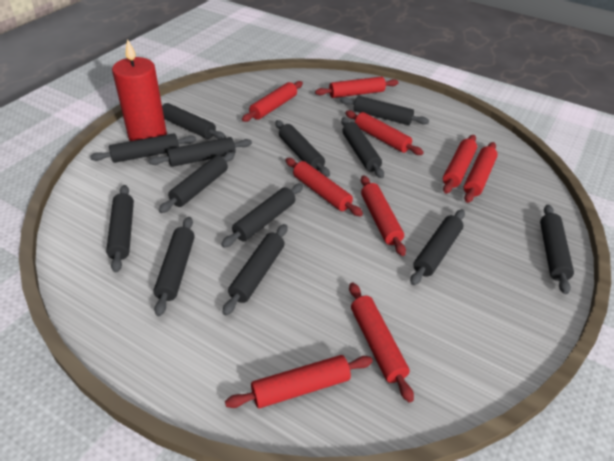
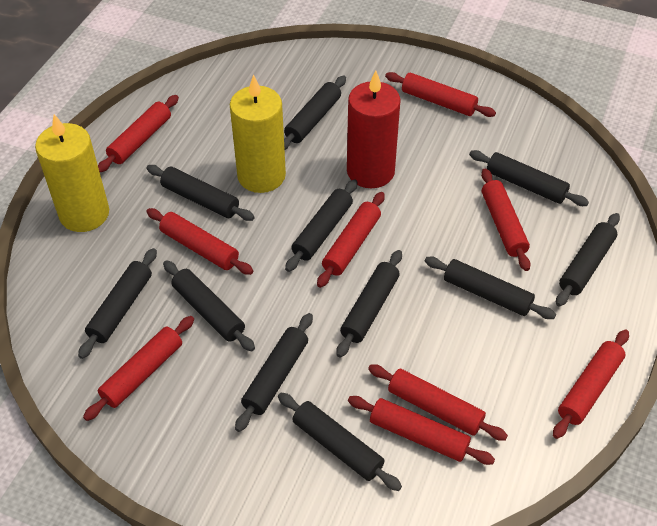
black rolling pin: [90,134,196,163] [106,185,134,272] [149,137,252,167] [154,217,195,316] [159,152,235,213] [162,103,226,139] [221,183,303,247] [222,224,287,315] [275,120,330,177] [340,96,429,125] [341,118,384,178] [410,209,465,285] [540,205,574,294] = 13 -> [78,248,157,359] [146,165,255,221] [163,260,255,351] [235,313,313,432] [278,393,402,491] [284,76,346,150] [285,179,357,272] [336,250,402,358] [425,257,556,319] [469,150,589,206] [556,213,620,307] = 11
yellow candle: none = 0 -> [35,114,109,232] [230,74,286,193] = 2

